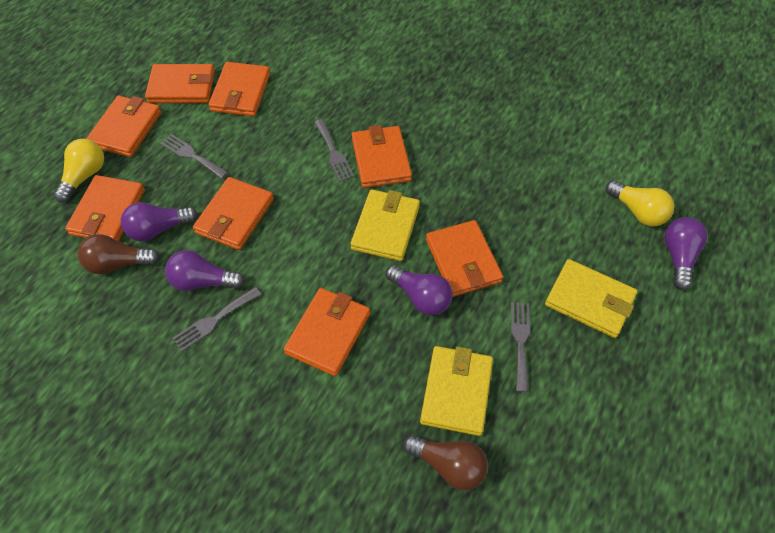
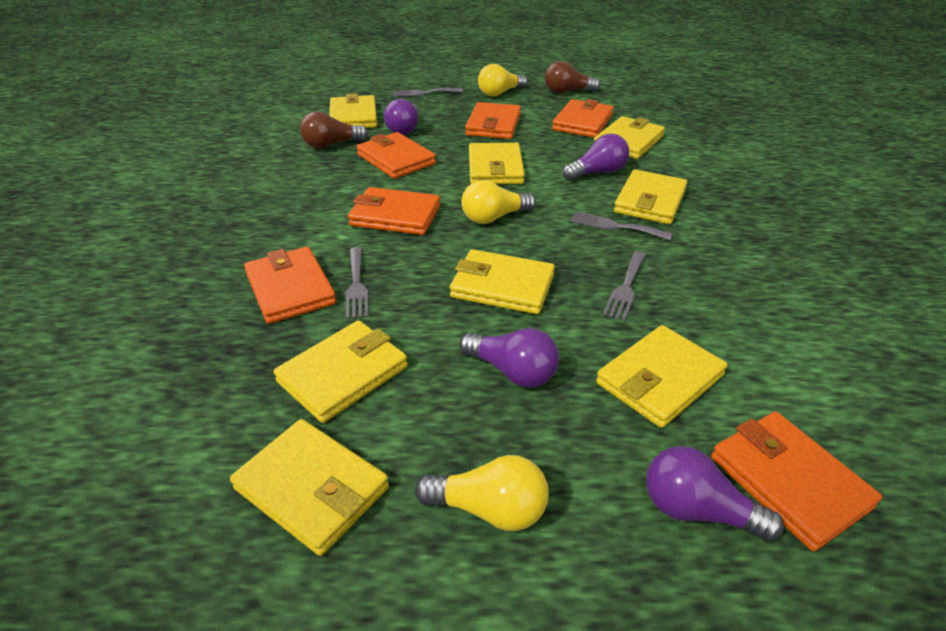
orange wallet: [65,175,145,241] [86,96,161,157] [145,64,215,103] [193,177,274,250] [208,62,270,116] [284,288,370,376] [352,125,412,188] [426,220,503,297] = 8 -> [244,247,336,324] [348,187,440,235] [357,132,436,179] [465,102,521,139] [552,99,614,138] [711,412,882,551] = 6
yellow light bulb: [54,139,104,203] [606,180,674,227] = 2 -> [415,455,549,531] [462,180,536,224] [478,64,527,97] = 3
yellow wallet: [350,189,420,261] [420,346,493,436] [545,259,637,338] = 3 -> [230,419,389,556] [274,320,408,423] [329,93,377,128] [450,249,555,314] [469,143,525,184] [594,116,665,159] [596,325,728,428] [614,169,687,224] = 8

